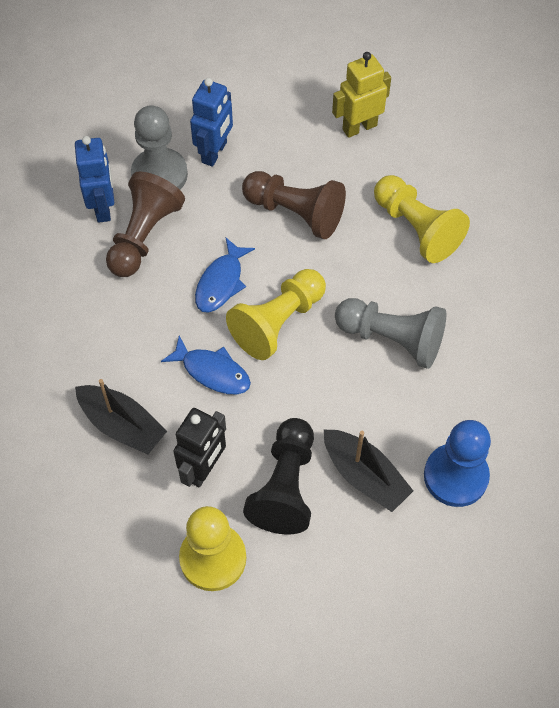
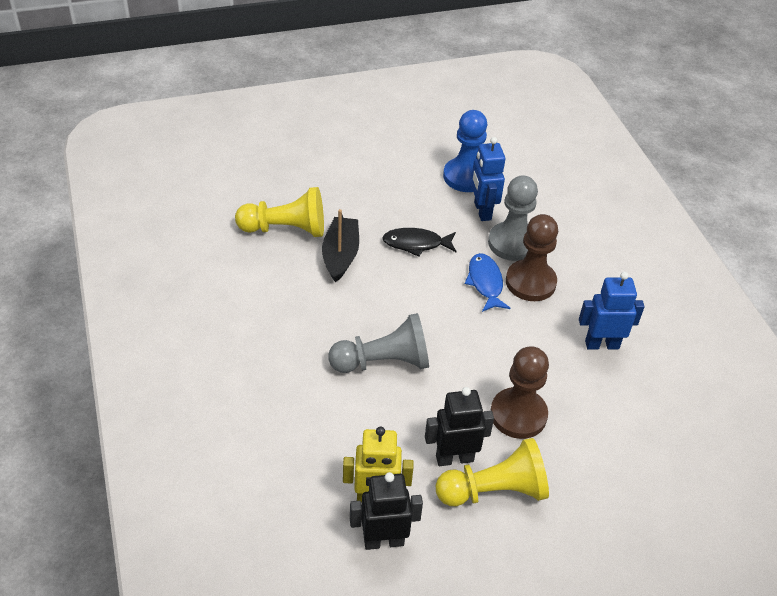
black boat: [75,379,167,455] [324,430,413,512] = 2 -> [322,209,359,282] = 1
black fish: none = 0 -> [382,228,456,257] = 1
black pawn: [243,418,314,534] = 1 -> none = 0
black robot: [173,408,226,488] = 1 -> [350,472,423,550] [425,387,494,466] = 2
blue fish: [161,336,251,394] [195,238,255,313] = 2 -> [465,253,510,312] = 1
yellow pawn: [179,506,246,591] [226,269,326,360] [374,175,470,263] = 3 -> [235,187,324,237] [436,438,549,506] = 2

